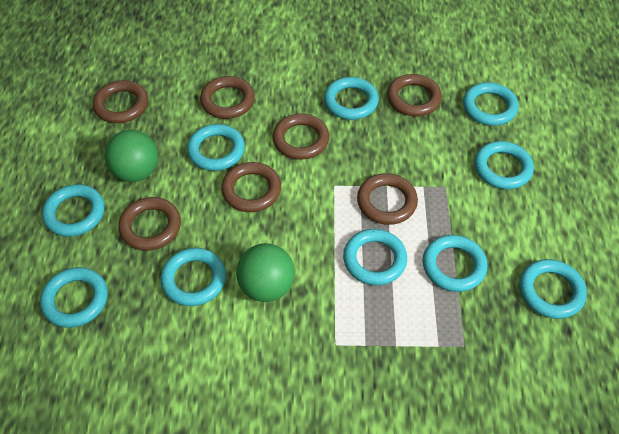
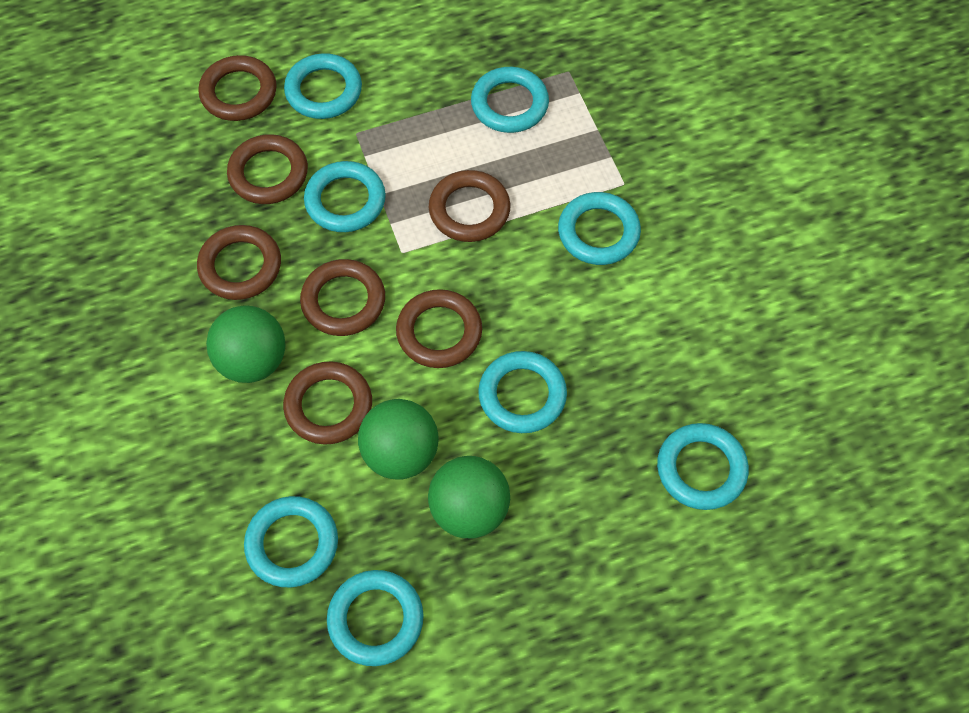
green ball: [104,130,158,182] [236,243,295,302] = 2 -> [206,305,286,383] [358,399,439,480] [428,456,510,538] = 3
turquoise ring: [40,267,108,328] [42,184,105,237] [160,248,226,306] [187,124,245,171] [324,77,379,120] [343,229,407,285] [423,235,487,292] [463,82,519,126] [475,141,534,189] [520,259,587,319] = 10 -> [244,496,338,587] [284,53,362,119] [304,161,386,232] [327,570,424,666] [471,67,549,133] [478,351,567,433] [558,192,641,265] [657,423,749,510] = 8

